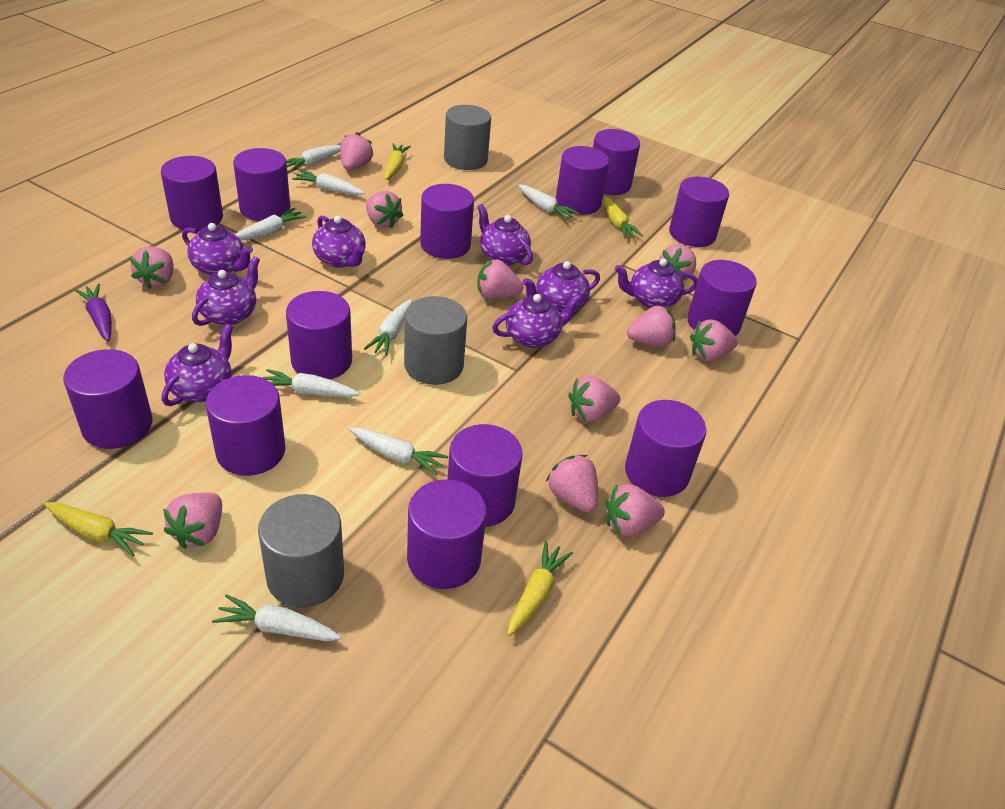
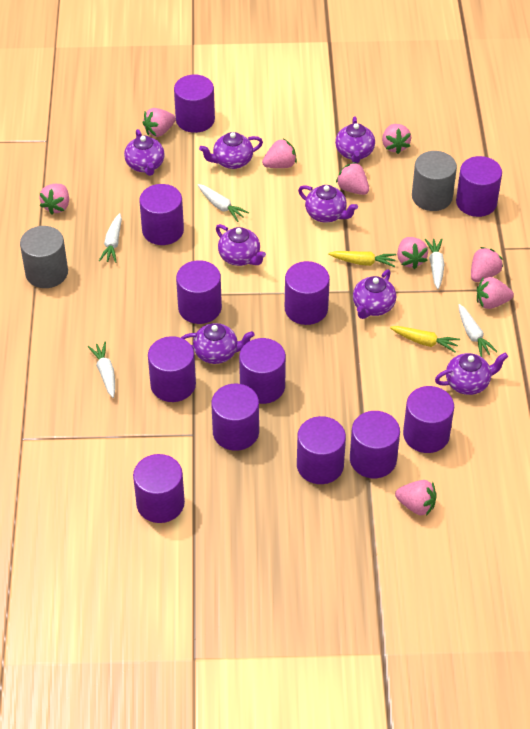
grey cylinder: [258,494,344,608] [404,296,467,385] [444,105,491,170] = 3 -> [20,226,68,288] [412,151,457,211] = 2
pink strawberry: [130,246,174,289] [163,492,222,549] [340,132,374,170] [366,191,404,229] [478,259,523,299] [546,455,598,512] [568,376,620,422] [606,484,665,536] [627,306,676,346] [660,244,696,281] [690,319,738,361] = 11 -> [39,184,69,215] [143,108,176,137] [262,138,297,168] [336,162,369,195] [382,124,411,154] [395,480,437,516] [397,237,428,269] [471,247,503,282] [477,277,514,309] = 9
purple carrot: [74,284,112,341] = 1 -> none = 0
purple cylinder: [63,349,153,449] [161,156,223,231] [206,375,286,476] [233,148,290,221] [286,291,352,379] [407,479,487,589] [420,184,474,259] [448,424,523,527] [556,146,609,215] [593,129,640,195] [625,400,707,497] [669,177,729,247] [687,260,757,336] = 13 -> [133,454,185,523] [139,184,184,245] [148,336,196,402] [174,75,215,133] [176,260,222,324] [211,384,259,451] [239,338,286,404] [285,261,330,325] [297,416,346,484] [350,411,400,478] [403,386,454,453] [456,156,502,217] = 12
white carrot: [212,594,341,641] [235,208,307,240] [263,369,360,397] [286,145,340,171] [292,170,365,195] [349,428,448,475] [364,299,412,356] [518,185,579,221] = 8 -> [88,342,115,398] [99,213,122,263] [198,184,249,222] [425,239,444,289] [458,304,498,357] = 5
yellow carrot: [44,502,153,557] [384,143,411,180] [507,541,573,636] [604,196,643,238] = 4 -> [328,251,396,267] [390,326,460,353] = 2

